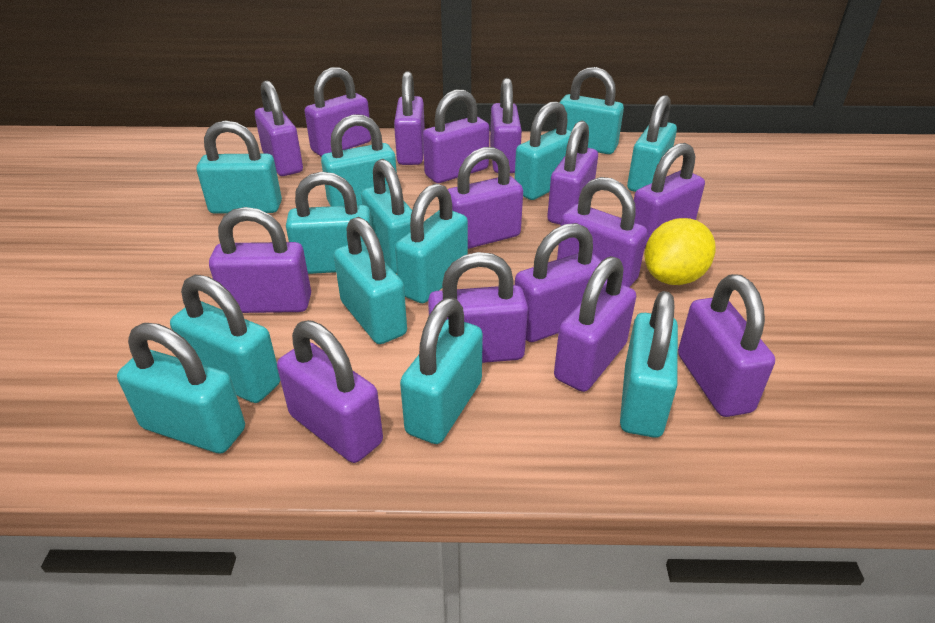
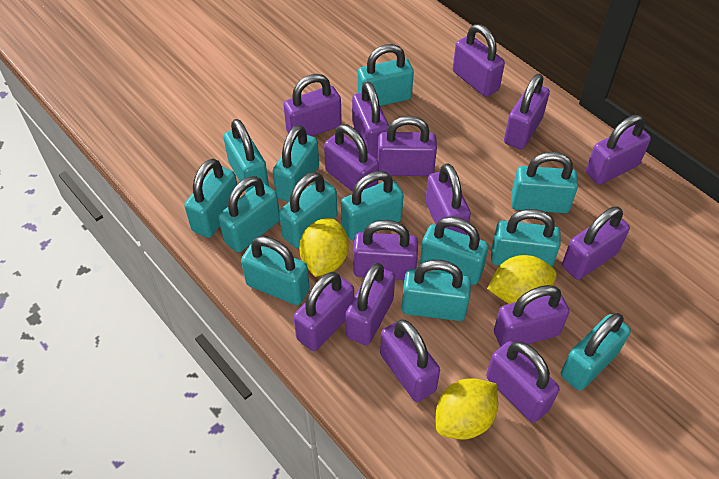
yellow lemon: [644,218,716,285] = 1 -> [299,218,349,277] [436,378,498,439] [487,255,557,304] = 3

